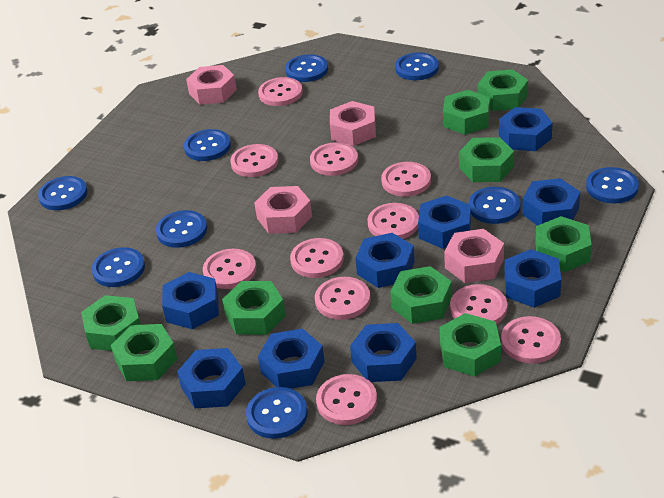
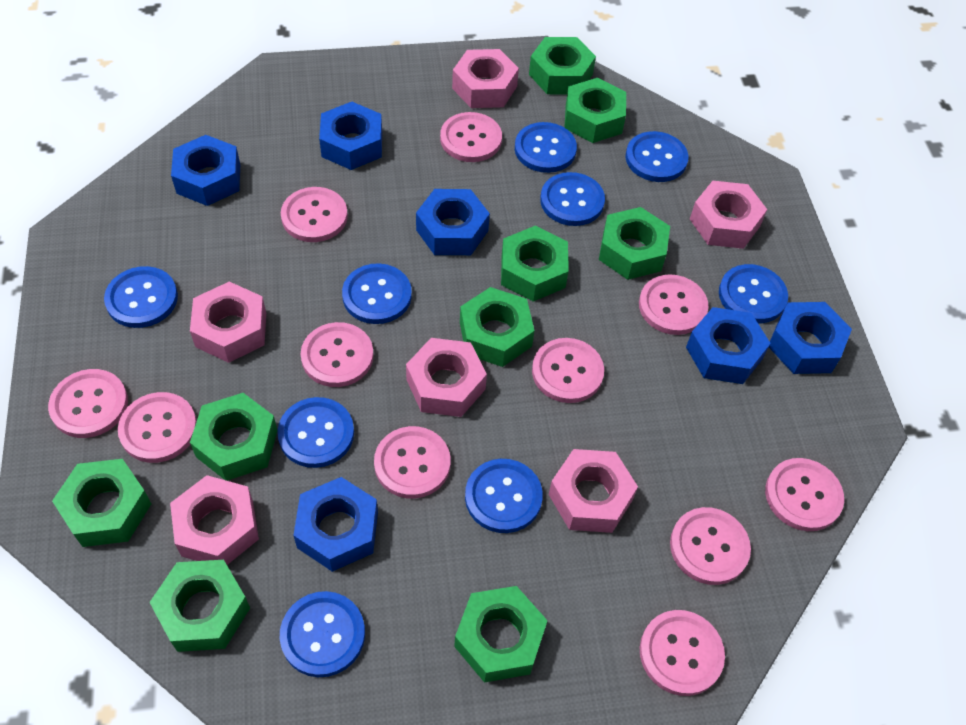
blue nut: [162,272,219,329] [177,348,246,408] [258,328,325,389] [350,323,417,382] [355,233,414,288] [418,195,471,249] [499,107,553,151] [504,249,561,308] [522,178,580,226] = 9 -> [171,135,240,206] [293,477,378,572] [319,102,382,170] [416,189,490,255] [686,307,771,384] [769,302,852,374] = 6
pink nut: [186,65,237,105] [254,186,312,234] [330,101,376,146] [444,229,504,283] = 4 -> [170,475,259,565] [190,282,266,363] [406,338,487,417] [452,49,519,108] [549,449,638,533] [690,181,767,249] = 6

